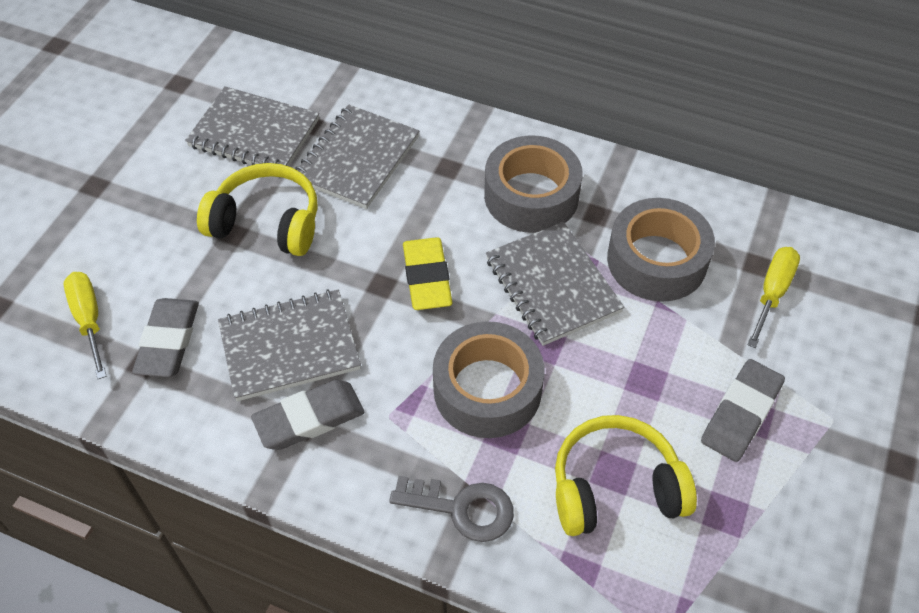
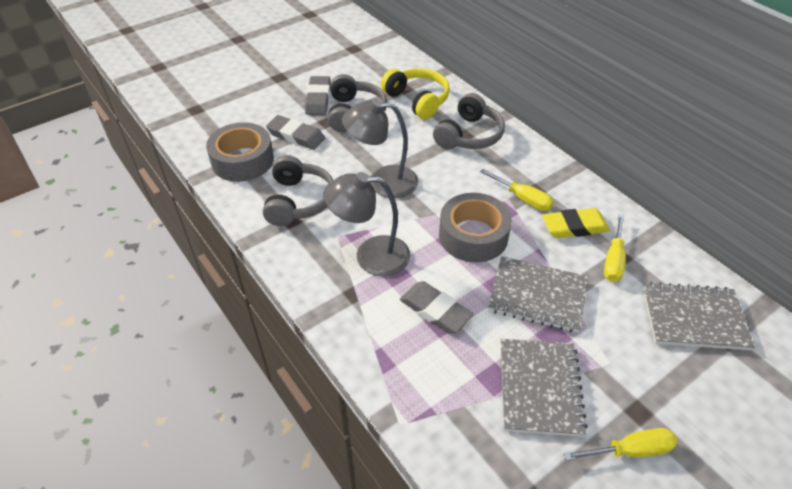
grey headphones: none = 0 -> [263,155,333,226] [328,74,387,132] [433,93,505,149] = 3
grey key: [389,476,514,542] = 1 -> none = 0
grey lamp: none = 0 -> [323,172,411,276] [342,99,418,198] = 2
grey notebook: [185,86,319,166] [218,289,361,401] [295,104,419,209] [486,222,624,346] = 4 -> [488,256,588,333] [501,339,588,437] [643,282,755,350] = 3
grey tape: [433,321,545,438] [484,136,583,233] [607,198,715,302] = 3 -> [206,122,274,182] [439,193,512,262] = 2
yellow headphones: [197,163,317,256] [555,415,697,536] = 2 -> [381,68,450,119] = 1
yellow screwdriver: [64,272,107,379] [747,247,800,348] = 2 -> [480,169,554,211] [564,428,677,461] [604,214,626,282] = 3

